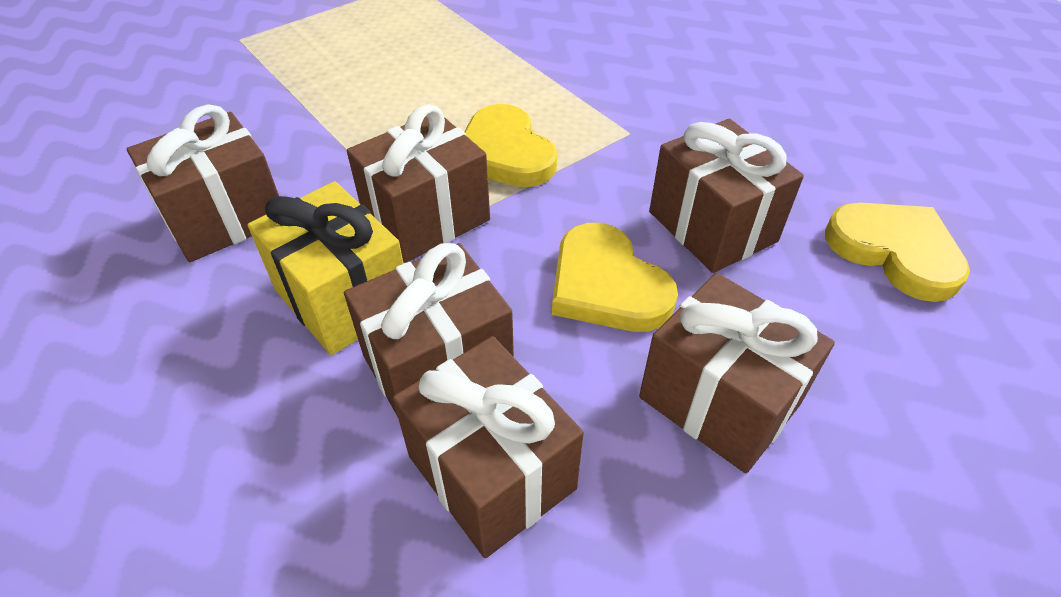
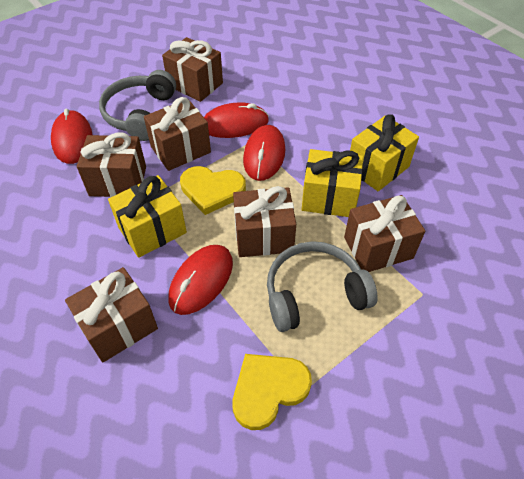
grey headphones: none = 0 -> [99,70,176,141] [267,241,378,332] = 2
red mouse: none = 0 -> [51,109,92,164] [168,245,233,315] [204,102,269,138] [243,125,285,181] = 4
yellow gift: [248,181,404,355] = 1 -> [108,175,187,258] [301,149,363,217] [350,114,419,191] = 3
yellow heart: [465,104,557,187] [552,223,678,332] [825,203,970,302] = 3 -> [180,166,246,215] [233,354,312,430] = 2

